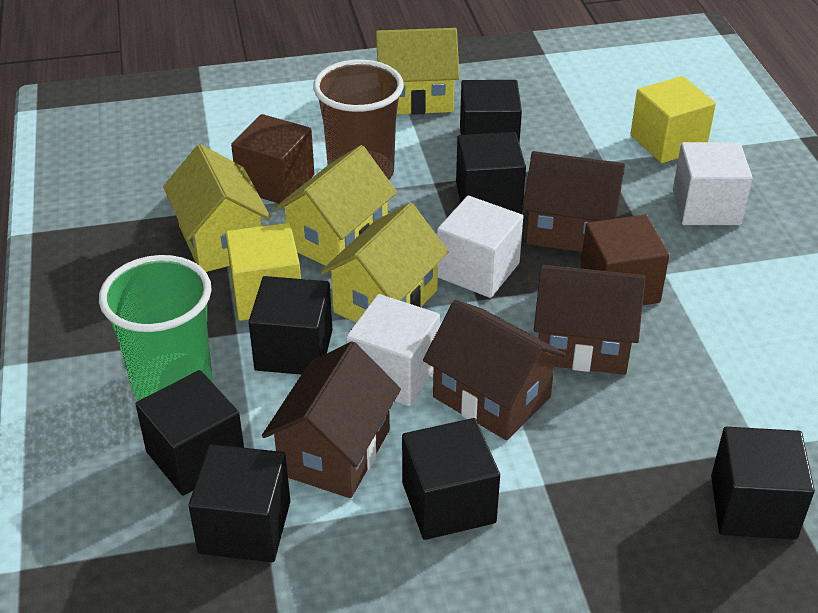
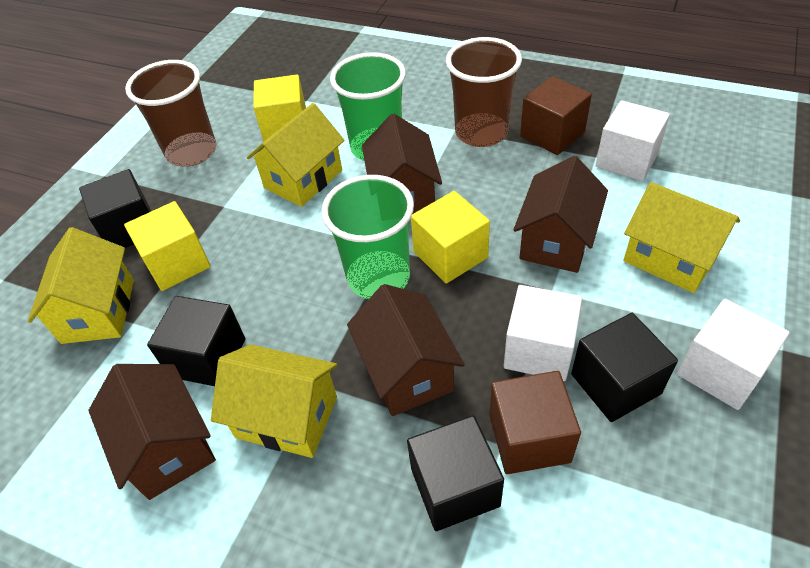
black cube: [136,370,244,496] [188,444,290,562] [249,276,332,375] [402,418,500,540] [456,132,526,214] [460,80,522,143] [711,427,815,540] = 7 -> [79,169,151,248] [147,296,245,386] [407,415,504,531] [571,313,678,422] = 4
brown cup: [313,59,404,180] = 1 -> [125,60,216,167] [446,37,522,147] = 2
green cup: [99,255,213,401] = 1 -> [322,175,414,299] [330,52,406,161] = 2
yellow cube: [226,223,301,321] [630,76,716,163] = 2 -> [124,201,211,291] [253,75,306,141] [411,191,490,283] = 3

